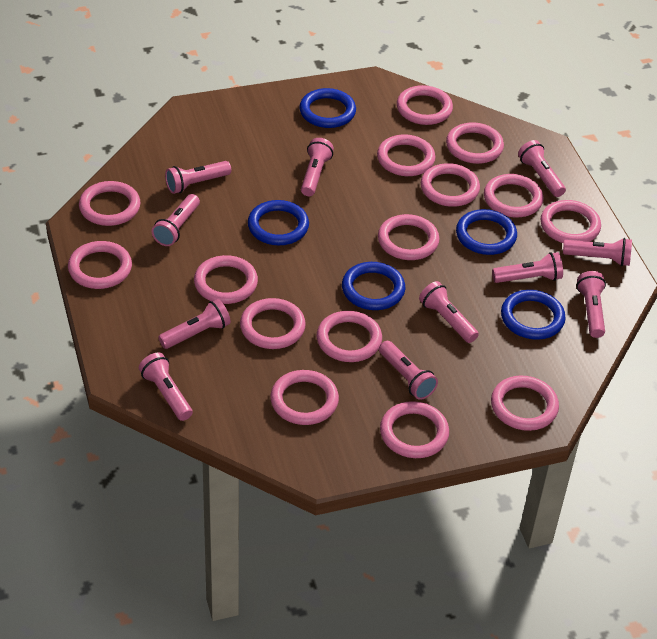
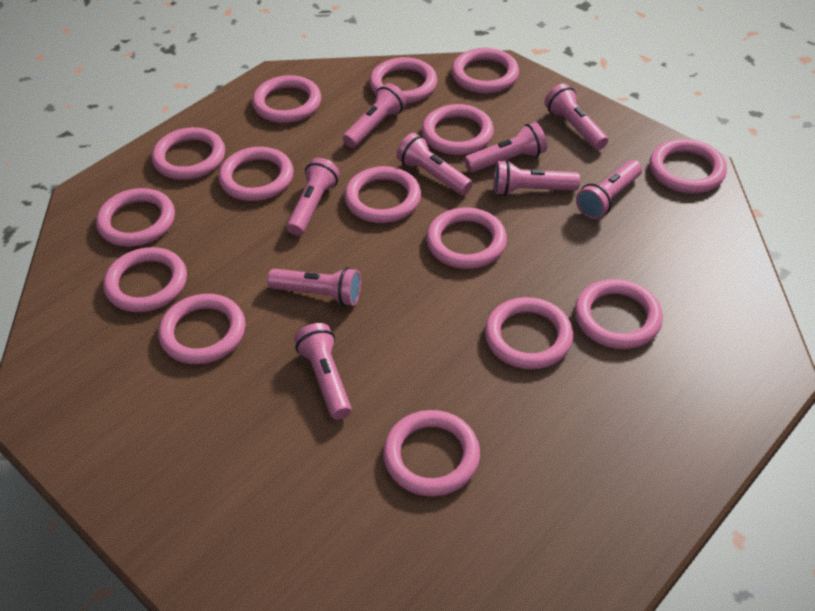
blue ring: [248,200,309,245] [300,88,356,128] [342,262,405,310] [456,209,517,255] [501,290,566,340] = 5 -> none = 0
pink flashlight: [139,352,193,421] [152,194,200,246] [158,299,231,349] [165,161,232,194] [301,138,334,196] [379,341,438,400] [419,281,479,343] [492,252,563,283] [518,140,566,197] [563,238,632,266] [576,271,606,338] = 11 -> [267,267,361,306] [287,158,340,236] [294,323,352,420] [343,83,407,148] [396,133,473,195] [465,122,547,173] [494,160,580,196] [544,83,608,150] [576,160,642,219] = 9

